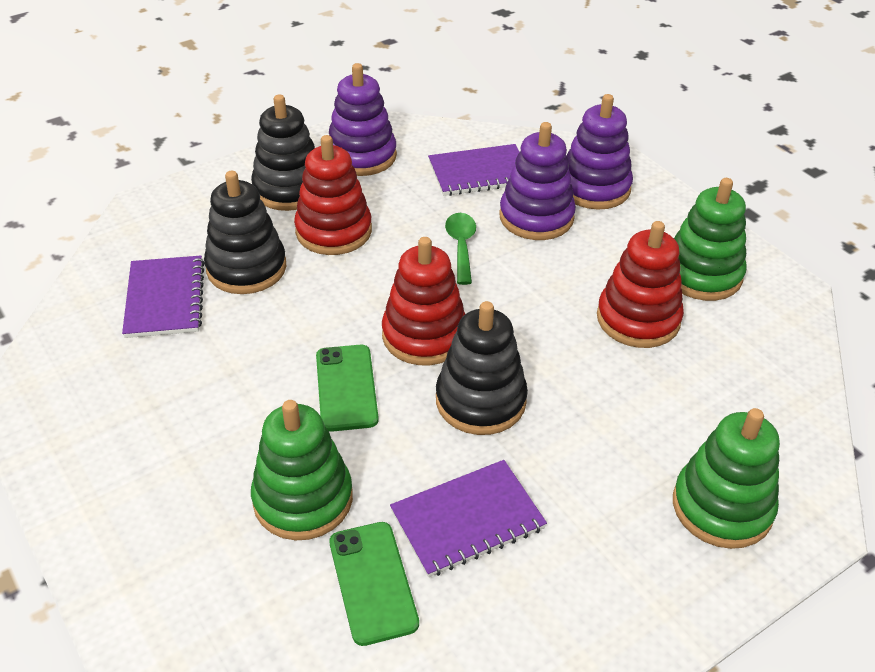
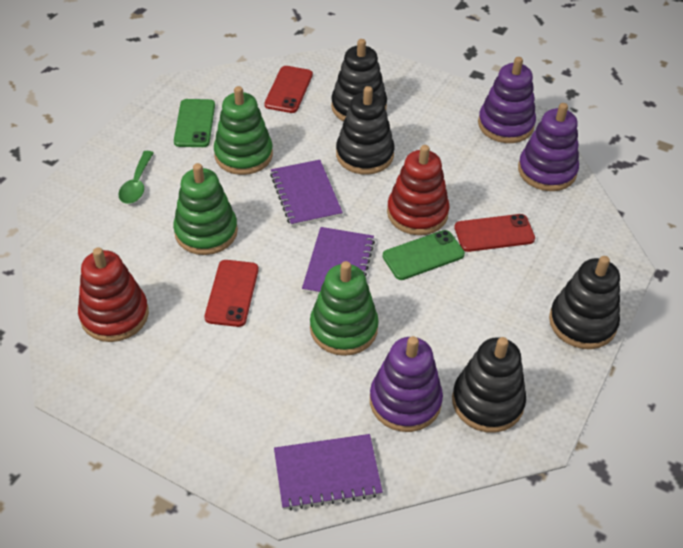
black stacking toy: [204,171,286,294] [251,94,315,211] [436,301,528,435] = 3 -> [331,39,387,121] [336,86,395,175] [452,337,526,433] [549,256,620,349] = 4
red phone: none = 0 -> [205,260,259,327] [264,66,313,113] [454,214,535,252] = 3
red stacking toy: [294,135,372,255] [382,237,465,365] [597,221,684,348] = 3 -> [78,248,149,342] [387,145,450,235] = 2

